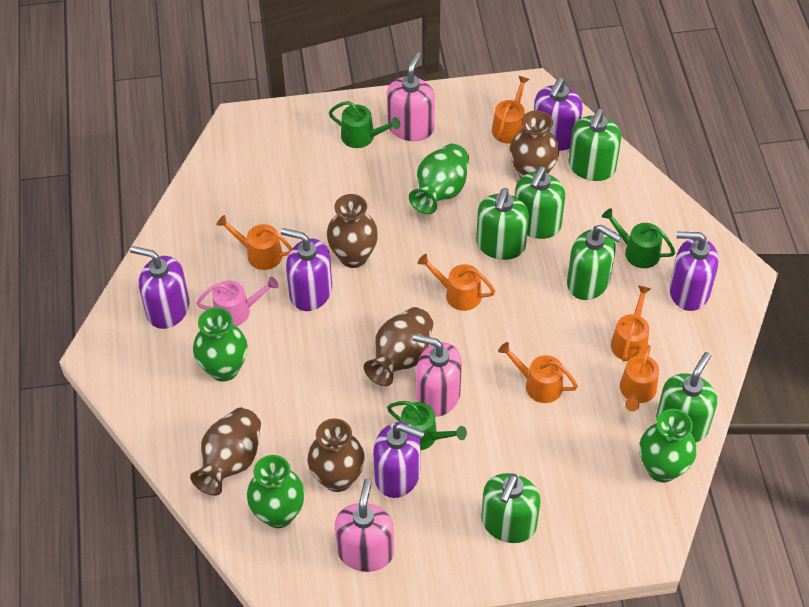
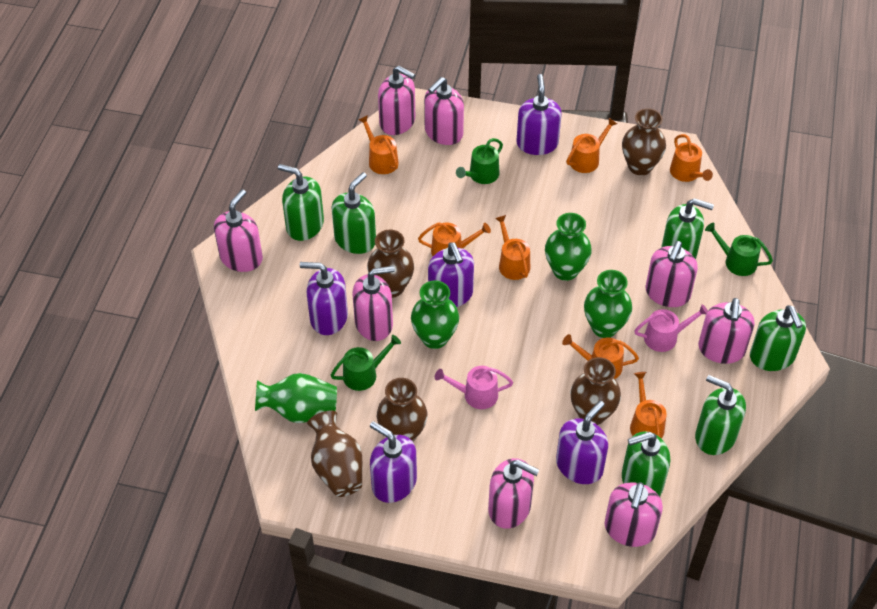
orange watering can: [216,215,292,270] [418,254,495,311] [492,76,530,144] [498,342,578,403] [611,285,651,361] [620,345,659,412] = 6 -> [359,115,399,174] [418,222,491,256] [495,215,530,280] [562,334,639,379] [566,118,617,173] [630,372,667,439] [670,134,713,182] = 7
pink soap dispenser: [335,479,394,572] [387,52,435,141] [413,334,462,417] = 3 -> [214,189,263,272] [353,266,395,341] [378,66,415,135] [424,77,464,145] [488,458,539,529] [605,482,663,547] [645,241,698,307] [698,298,754,364] = 8
pink watering can: [196,277,279,326] = 1 -> [435,366,513,409] [634,304,708,352] = 2

